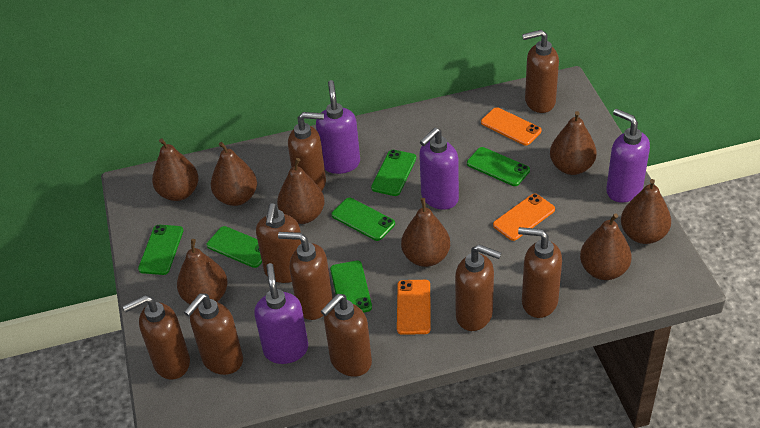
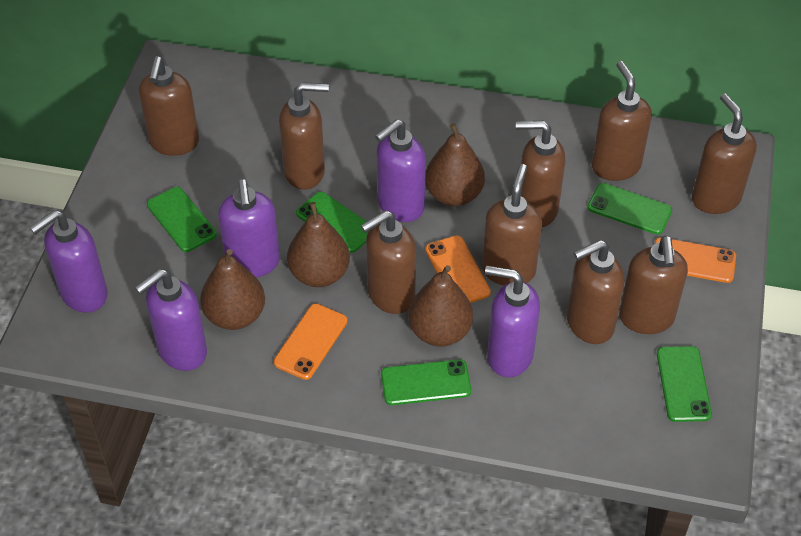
brown pear: [152,138,199,201] [177,239,228,304] [211,142,257,206] [277,158,325,224] [401,198,450,267] [550,111,597,175] [580,214,632,280] [621,179,671,244] = 8 -> [200,249,265,330] [287,202,350,287] [408,265,473,347] [425,123,485,206] = 4
green phone: [138,225,183,275] [207,226,262,268] [330,260,372,312] [331,198,395,241] [371,150,416,196] [467,147,530,186] = 6 -> [147,187,217,252] [296,192,368,253] [381,359,471,405] [587,183,672,235] [657,346,712,422] = 5
purple soap dispenser: [254,263,308,364] [316,80,360,174] [419,128,459,210] [606,109,650,203] = 4 -> [30,210,108,313] [135,269,207,371] [218,179,280,277] [375,119,426,222] [485,266,540,377] = 5

